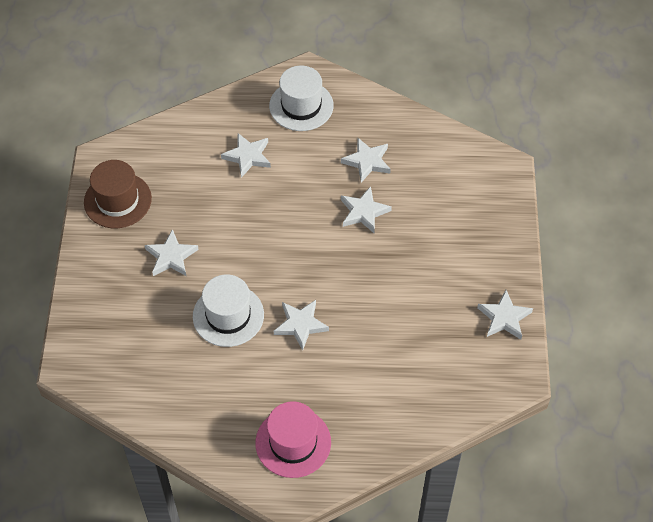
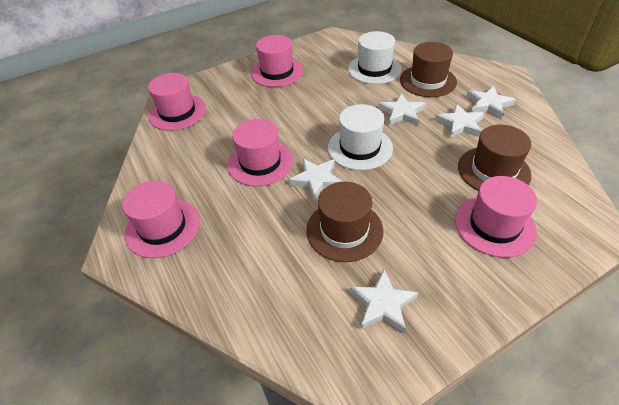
brown hat: [84,160,152,228] = 1 -> [306,182,384,262] [400,42,457,97] [458,125,532,191] = 3
pink hat: [255,402,331,478] = 1 -> [122,180,200,258] [148,73,206,131] [228,119,293,186] [251,35,303,87] [455,176,537,258] = 5
white star: [145,229,199,276] [221,133,271,178] [274,300,329,350] [341,138,391,182] [341,186,392,233] [477,290,533,340] = 6 -> [289,158,342,200] [350,270,418,334] [378,93,426,126] [435,104,484,138] [466,86,516,119] = 5

